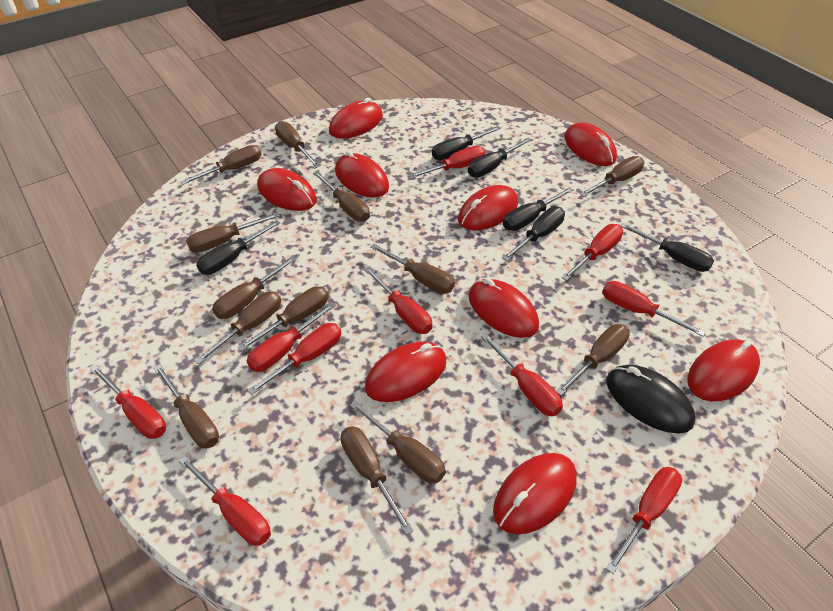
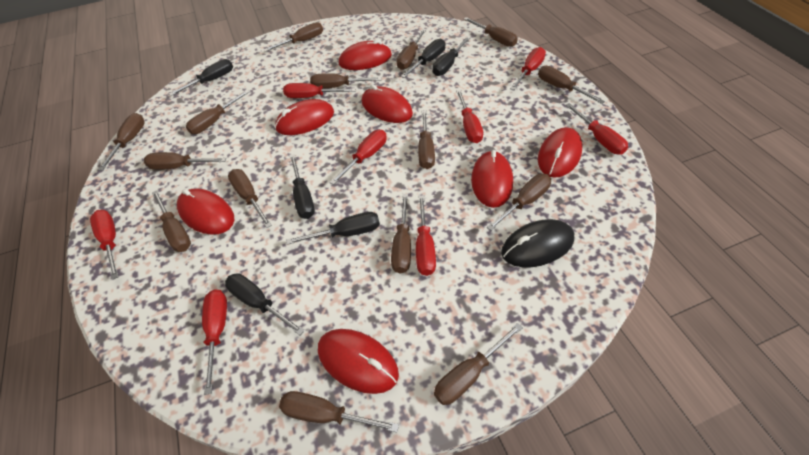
brown screwdriver: [154,364,219,449] [180,145,262,185] [186,213,280,253] [194,291,281,364] [212,256,297,319] [237,286,329,351] [275,121,321,168] [313,171,370,222] [341,426,414,535] [350,401,446,483] [370,244,455,294] [556,324,630,396] [580,156,644,197] = 13 -> [98,113,145,171] [144,152,226,170] [152,190,191,252] [186,90,250,134] [228,169,272,228] [264,22,323,52] [279,391,399,432] [310,73,382,88] [391,194,411,274] [396,29,426,70] [418,110,435,169] [434,323,523,405] [464,17,518,47] [487,174,551,231] [538,66,605,104] = 15
red mouse: [257,168,317,211] [329,98,383,139] [335,151,389,198] [365,342,446,402] [458,185,518,230] [468,278,539,338] [493,453,577,534] [564,122,617,166] [687,339,760,401] = 9 -> [177,189,234,235] [275,99,334,135] [318,329,399,394] [339,40,392,70] [362,85,413,123] [471,150,513,208] [538,127,583,178] = 7
red screwdriver: [90,365,166,439] [179,456,271,546] [247,302,336,372] [247,323,341,395] [364,267,432,334] [408,146,486,179] [481,333,563,416] [562,224,623,281] [602,281,706,336] [606,467,682,574] = 10 -> [90,210,119,280] [202,290,227,395] [283,83,356,98] [330,130,386,185] [416,195,436,276] [456,89,483,143] [510,47,546,90] [566,103,628,155] = 8

